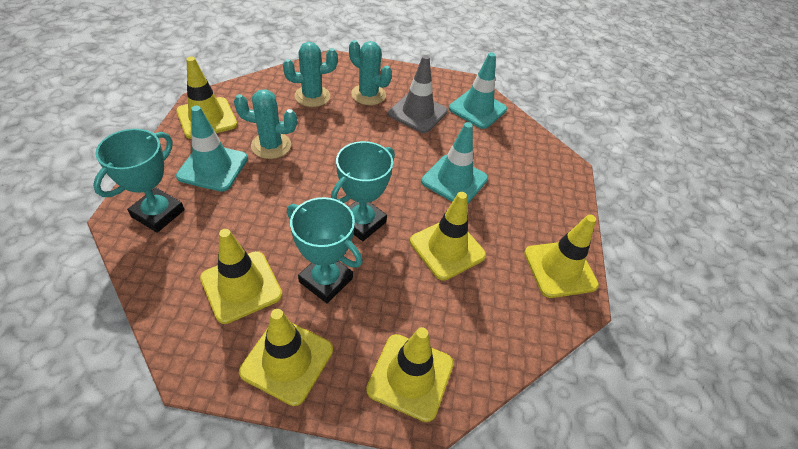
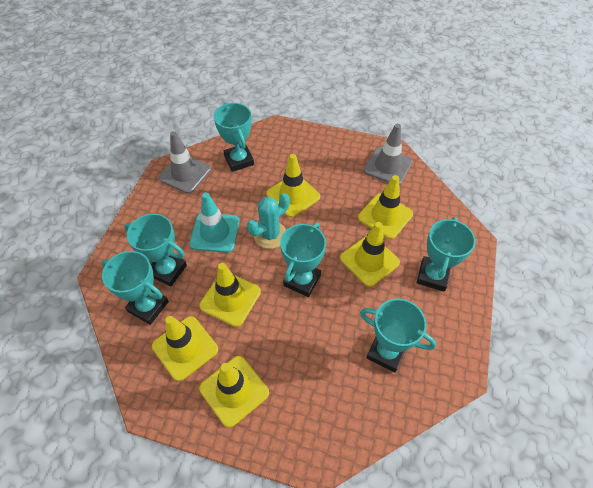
grey traffic cone: [388,55,448,133] = 1 -> [159,131,211,194] [364,124,412,185] = 2
turquoise cactus: [234,89,297,159] [283,42,338,107] [349,40,392,105] = 3 -> [247,193,290,249] = 1
turquoise traffic cone: [176,106,248,192] [421,122,488,204] [449,52,507,129] = 3 -> [189,193,240,253] = 1
turquoise trophy: [93,129,185,233] [287,197,363,303] [331,141,395,241] = 3 -> [101,251,169,325] [124,214,187,286] [214,103,254,172] [280,223,326,297] [360,298,436,372] [417,217,476,291] = 6

